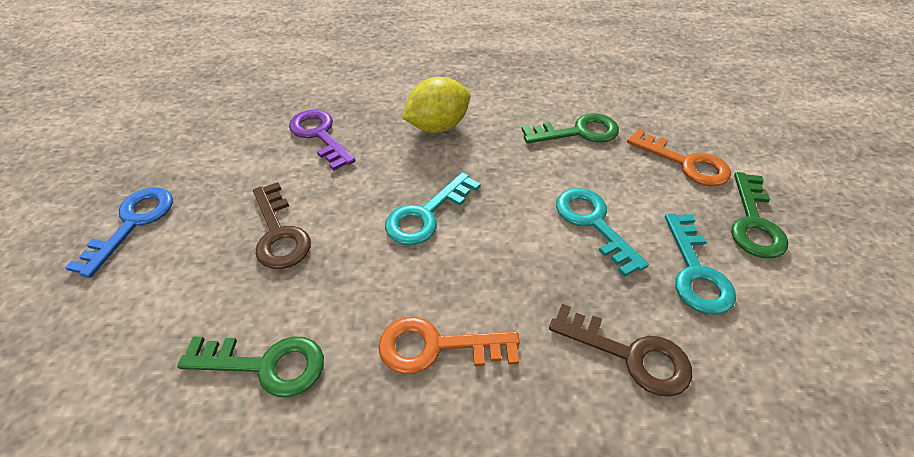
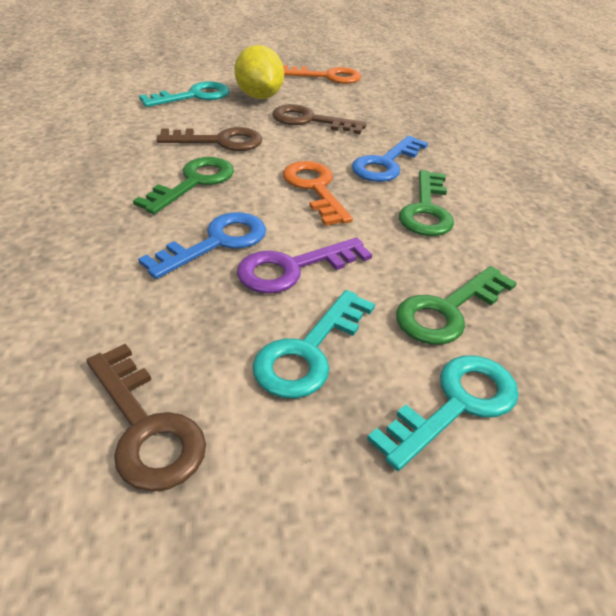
blue key: [65,187,173,278] = 1 -> [138,212,266,279] [352,136,428,182] = 2
brown key: [253,182,311,269] [549,304,692,397] = 2 -> [86,344,206,492] [157,127,262,151] [272,104,367,134] = 3

